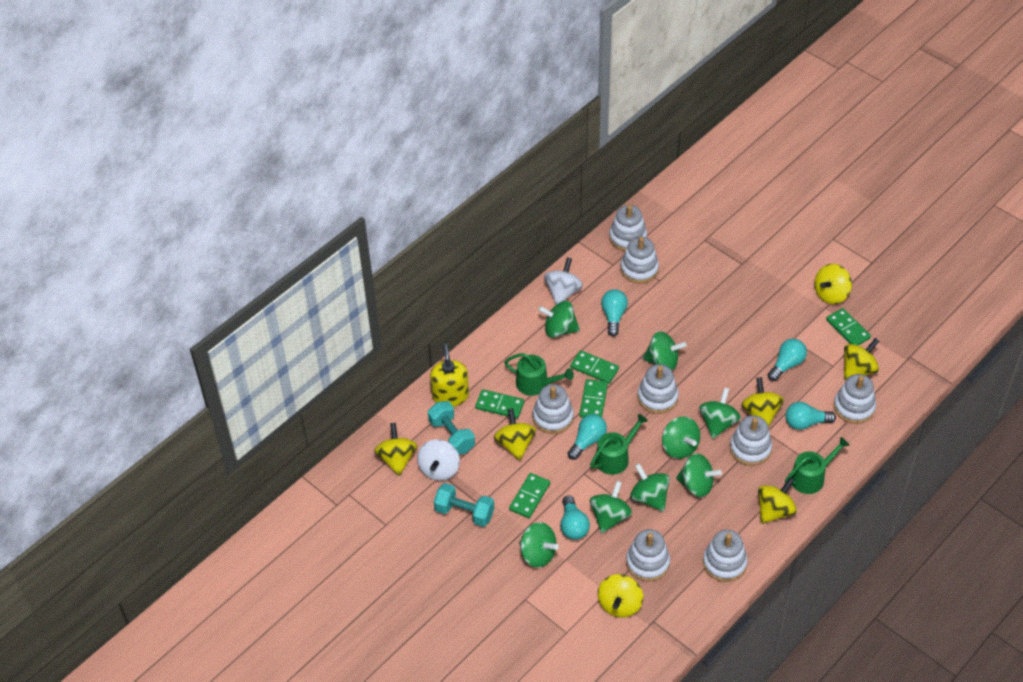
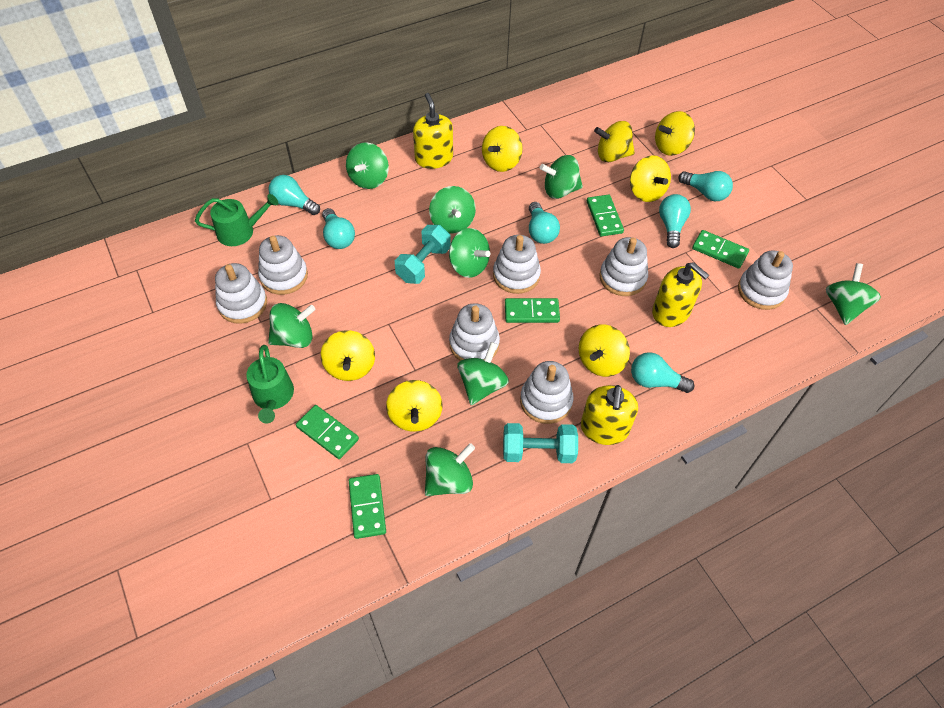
green watering can: [504,353,574,396] [590,414,648,475] [785,437,850,494] = 3 -> [195,194,278,246] [246,345,294,423] = 2
turquoise light bulb: [560,495,590,540] [568,414,607,460] [601,289,628,336] [768,339,807,381] [786,402,836,430] = 5 -> [268,175,320,215] [322,208,355,249] [529,202,560,244] [631,352,695,393] [659,194,691,248] [678,171,733,201] = 6
white spinning top: [417,439,460,481] [544,257,583,305] = 2 -> none = 0
white stacking toy: [533,384,574,434] [609,205,647,251] [620,236,659,284] [626,529,670,582] [637,364,679,414] [703,530,748,582] [730,415,772,466] [834,374,876,424] = 8 -> [215,263,267,324] [258,235,308,295] [449,303,500,361] [493,235,541,294] [520,361,574,424] [599,237,648,296] [738,250,793,310] = 7
yellow soap dispenser: [430,344,469,407] = 1 -> [413,93,453,169] [581,385,638,445] [652,262,709,327] = 3

